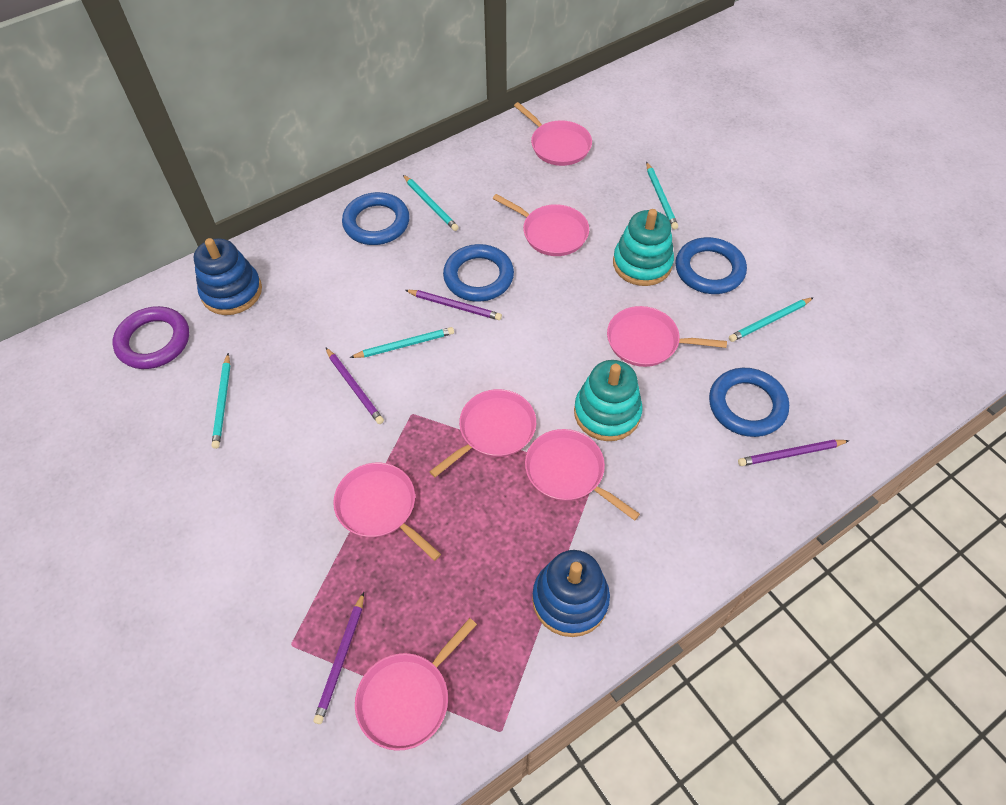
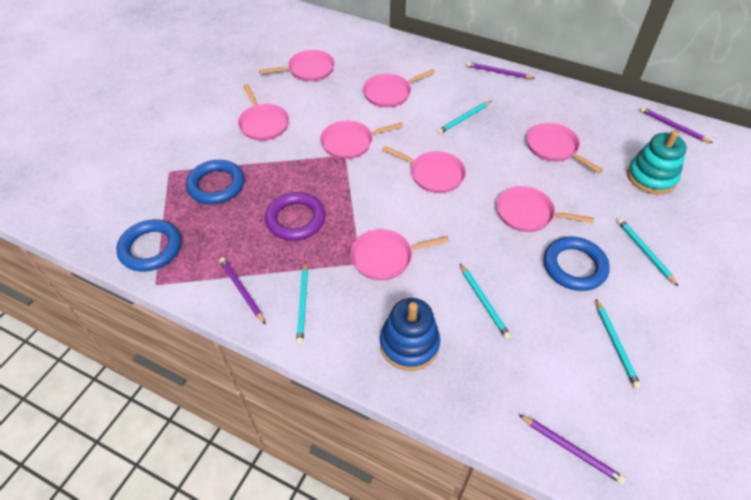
blue ring: [342,192,410,245] [443,244,514,302] [675,237,747,294] [709,368,789,437] = 4 -> [116,219,181,272] [186,160,244,204] [544,236,610,291] = 3
blue stacking toy: [194,238,262,315] [532,550,610,637] = 2 -> [380,298,440,371] = 1
pink pan: [333,463,441,561] [355,618,477,751] [429,389,536,477] [493,194,589,256] [514,102,592,166] [525,429,640,521] [607,306,727,367] = 7 -> [238,84,289,141] [259,50,335,81] [320,121,404,159] [350,229,449,280] [363,69,436,107] [382,146,466,193] [497,186,594,232] [527,123,603,173] = 8
turquoise stacking toy: [574,360,643,441] [613,209,674,286] = 2 -> [627,130,687,194] = 1

